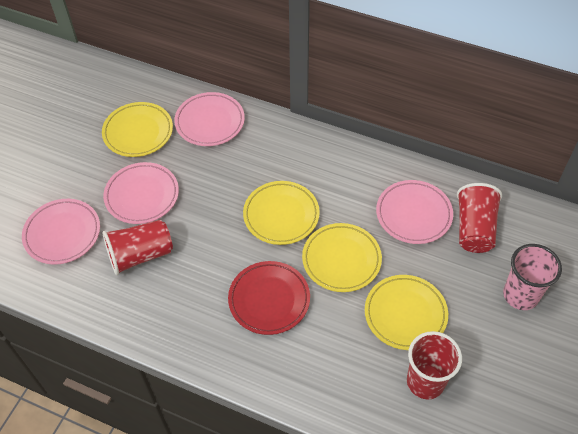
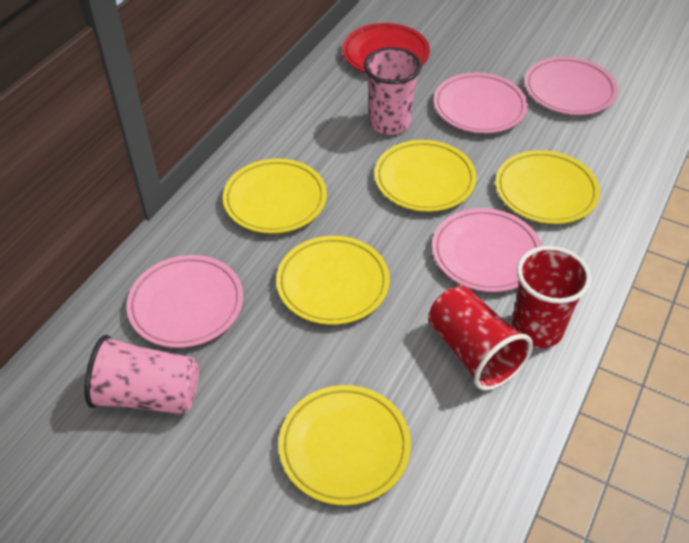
pink cup: [503,244,562,310] = 1 -> [84,335,199,414] [364,47,422,135] = 2
red cup: [103,220,173,275] [407,331,462,400] [457,183,502,253] = 3 -> [428,286,533,391] [512,246,591,348] = 2
yellow plate: [102,102,173,157] [243,181,320,245] [302,223,382,292] [365,275,448,350] = 4 -> [223,159,327,234] [276,236,390,325] [279,385,411,506] [374,140,477,212] [495,150,600,224] = 5

